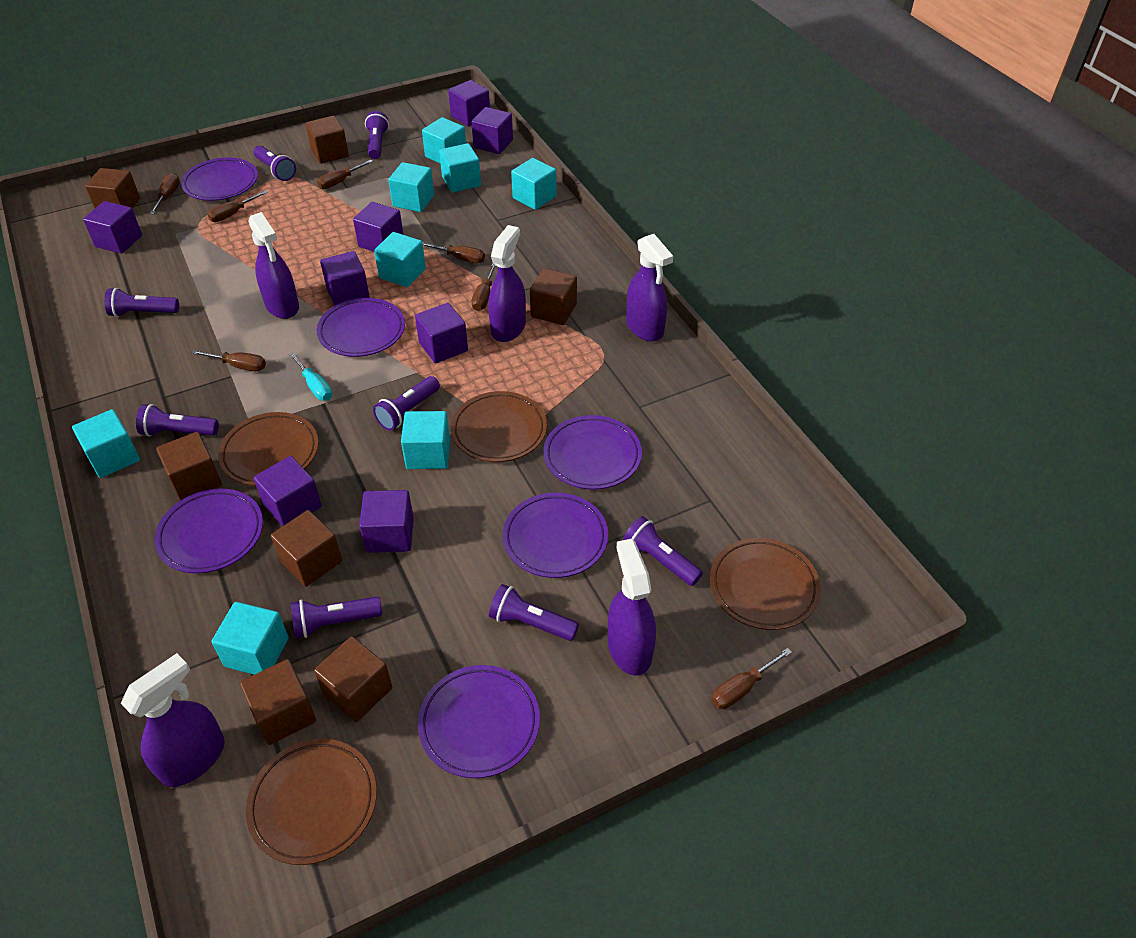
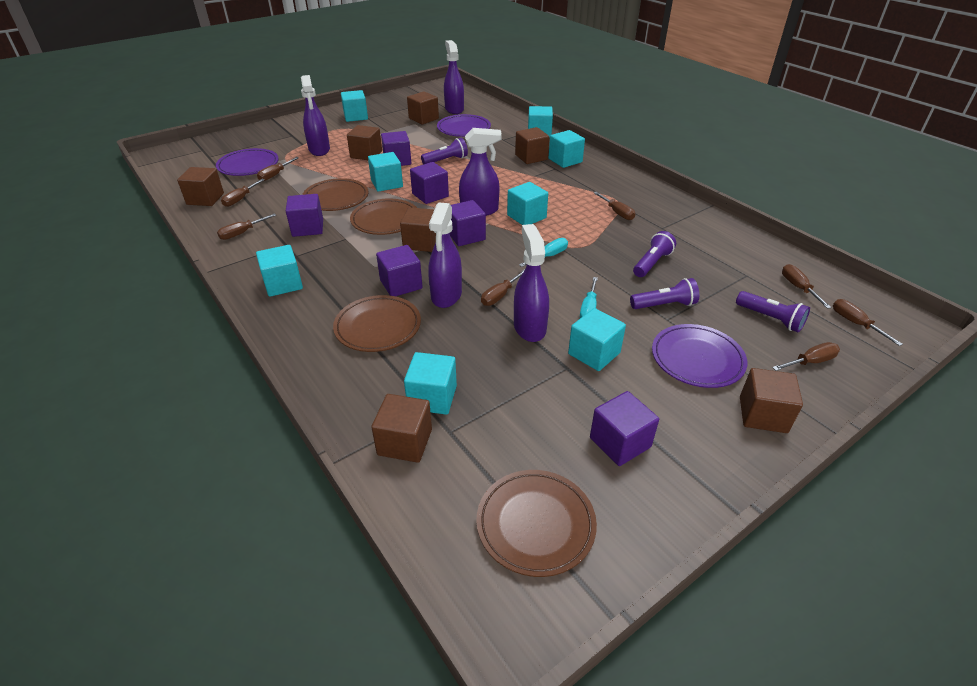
brown screwdriver: [150,173,180,214] [192,350,266,371] [207,190,268,222] [317,160,373,189] [422,242,485,263] [471,263,496,311] [711,648,792,709] = 7 -> [217,213,276,240] [221,179,265,207] [257,157,299,181] [481,269,525,306] [594,192,635,220] [772,342,840,371] [782,264,832,309] [833,299,903,346] = 8
purple cube: [83,201,142,254] [254,456,322,526] [320,251,370,306] [353,202,403,252] [359,490,414,553] [415,303,468,363] [448,80,490,127] [472,107,513,154] = 8 -> [286,194,323,237] [376,245,423,296] [381,131,411,166] [410,162,449,204] [450,200,486,246] [590,391,659,466] = 6
purple flashlight: [104,288,179,317] [136,404,219,436] [254,146,296,181] [291,597,382,638] [365,111,389,159] [373,376,440,431] [489,584,579,641] [623,516,703,586] = 8 -> [421,138,468,164] [630,278,699,309] [633,231,676,277] [736,291,810,332] = 4
purple plate: [154,489,263,573] [181,158,258,201] [317,298,405,357] [418,665,540,778] [503,493,608,578] [544,415,642,490] = 6 -> [216,148,279,176] [437,114,491,137] [652,324,747,388] = 3
turquoise screwdriver: [289,352,332,401] = 1 -> [519,238,568,267] [580,277,598,318] = 2

